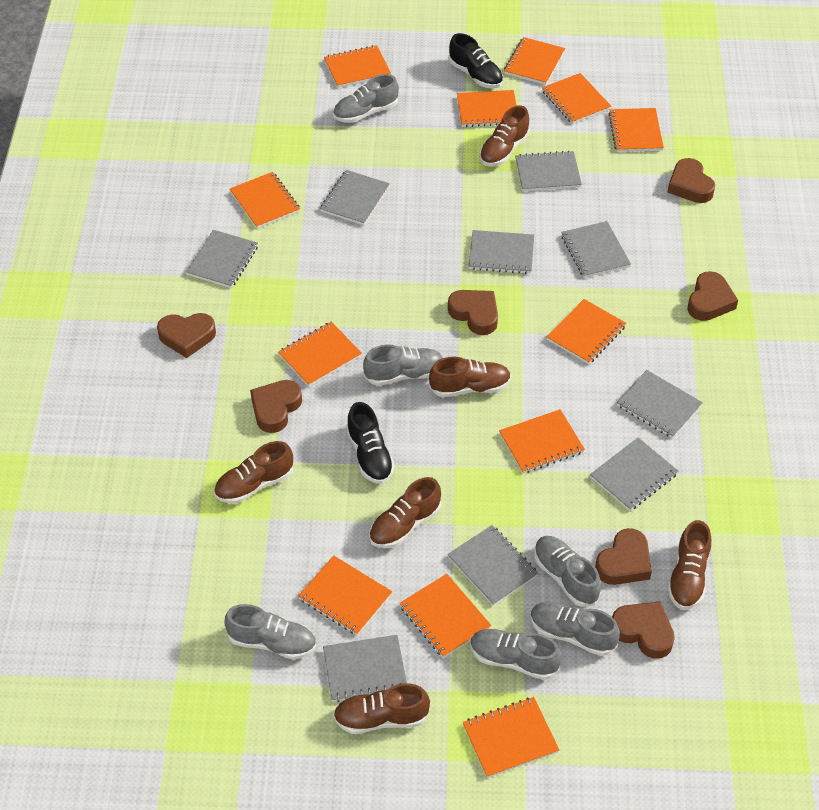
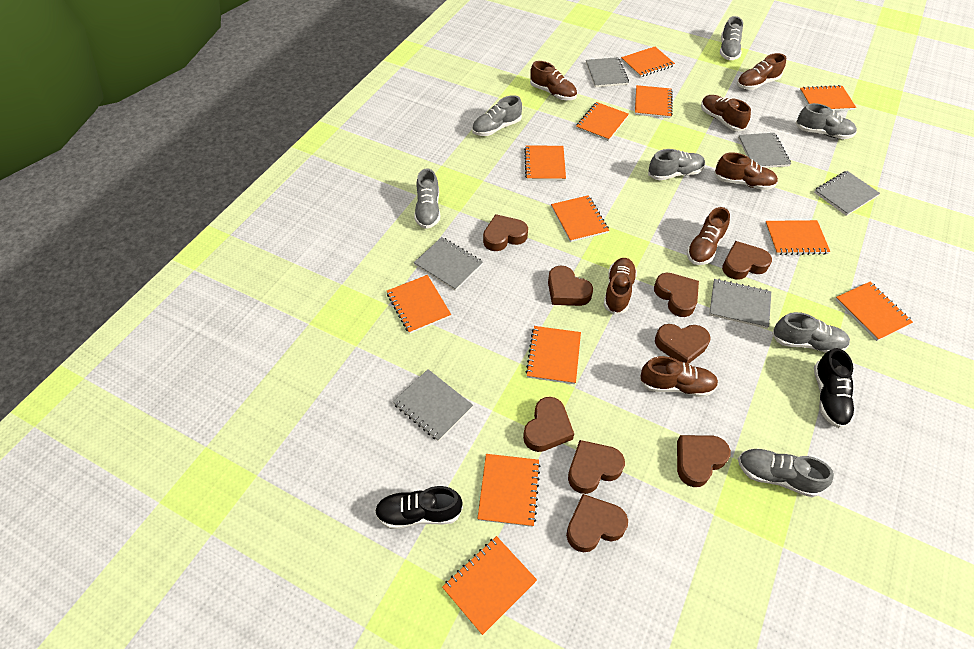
brown heart: [157,313,216,358] [250,380,302,433] [448,290,498,335] [595,528,652,585] [612,601,675,659] [667,158,715,203] [687,271,738,321] = 7 -> [483,214,528,251] [523,397,574,452] [548,265,593,306] [566,494,628,553] [568,440,625,494] [654,273,699,317] [655,324,711,364] [677,435,731,487] [722,241,772,280] = 9
brown shoe: [214,441,293,504] [333,684,430,734] [369,477,441,548] [429,357,511,397] [479,105,530,166] [667,520,711,610] = 6 -> [530,61,577,100] [604,258,637,315] [639,356,718,397] [687,207,730,265] [701,95,751,131] [714,152,778,190] [737,53,786,90] = 7
grey notebook: [186,230,258,288] [320,170,390,225] [323,635,407,702] [447,525,538,606] [469,230,534,274] [515,150,582,191] [561,221,631,278] [590,438,678,511] [617,370,703,438] = 9 -> [393,369,473,441] [414,237,483,291] [586,57,629,87] [709,279,771,329] [738,133,791,168] [814,171,880,216] = 6
grey shoe: [225,604,316,660] [333,74,399,123] [363,344,443,386] [470,629,562,680] [530,602,620,656] [534,536,601,607] = 6 -> [414,168,440,229] [472,95,522,136] [648,149,705,180] [720,16,743,60] [738,449,834,497] [772,312,850,353] [795,103,857,139] = 7

